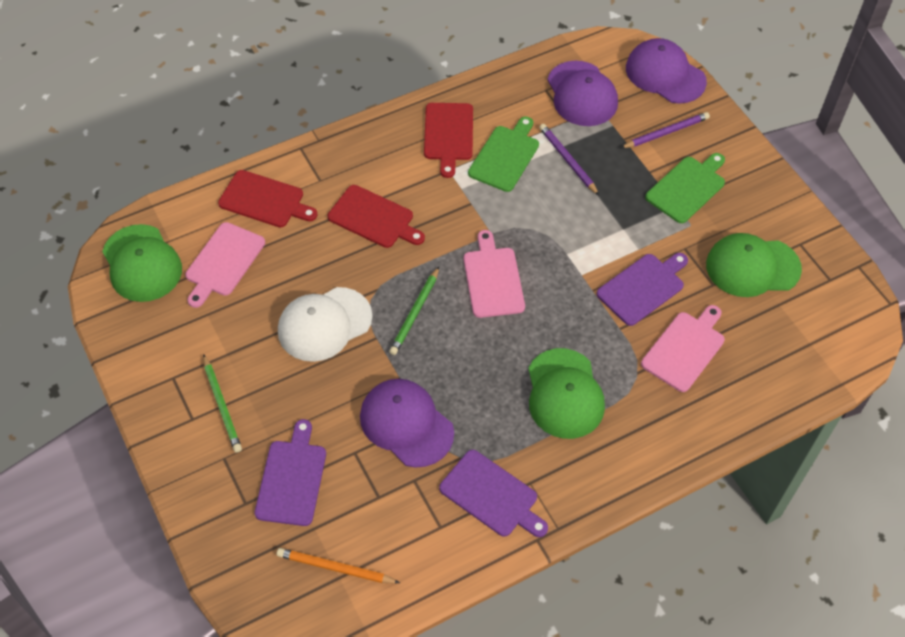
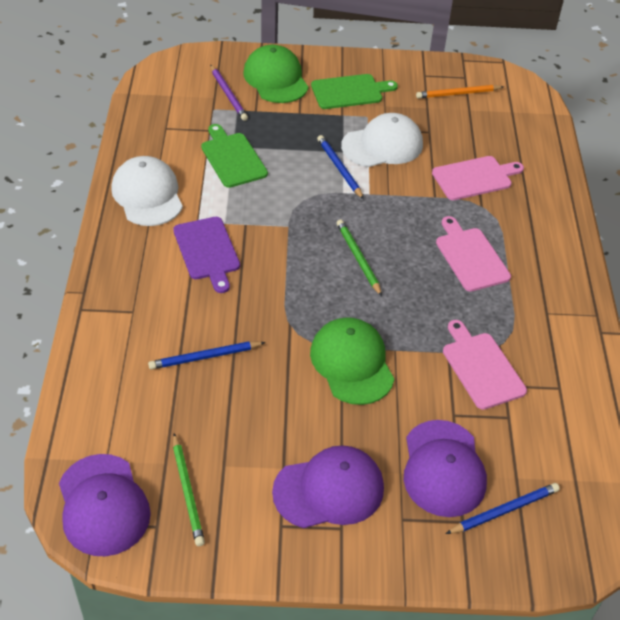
blue pencil: none = 0 -> [148,341,266,370] [317,135,364,199] [446,483,560,534] = 3
green cap: [102,224,182,302] [528,348,605,439] [706,233,802,297] = 3 -> [243,45,308,103] [310,317,394,405] = 2
purple cutting board: [255,419,326,526] [439,450,548,537] [597,253,688,326] = 3 -> [173,217,240,293] = 1
purple pencil: [539,124,599,195] [621,112,710,148] = 2 -> [211,65,248,121] = 1
red cutting board: [218,170,318,227] [328,185,425,248] [424,103,473,178] = 3 -> none = 0
white cap: [278,287,373,362] = 1 -> [111,156,183,226] [341,113,423,167] = 2

